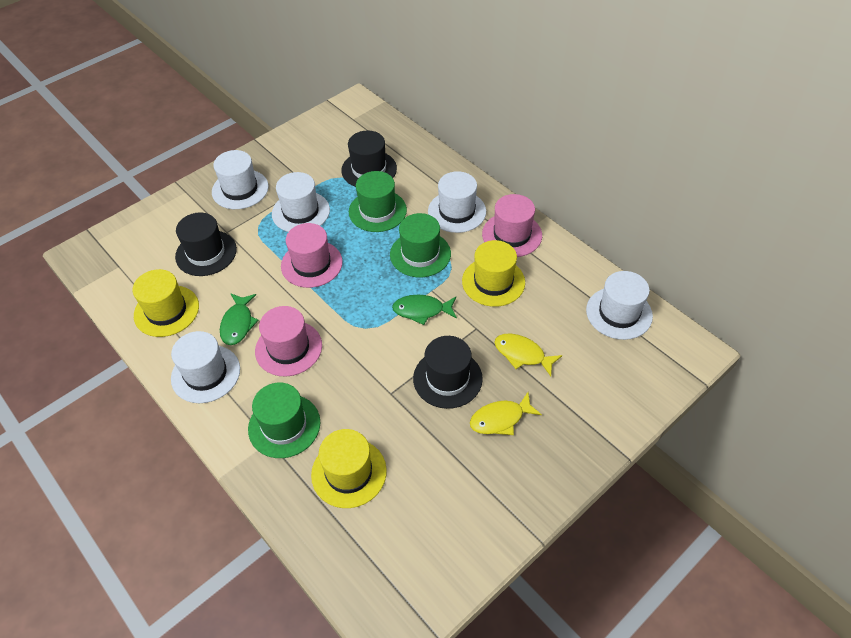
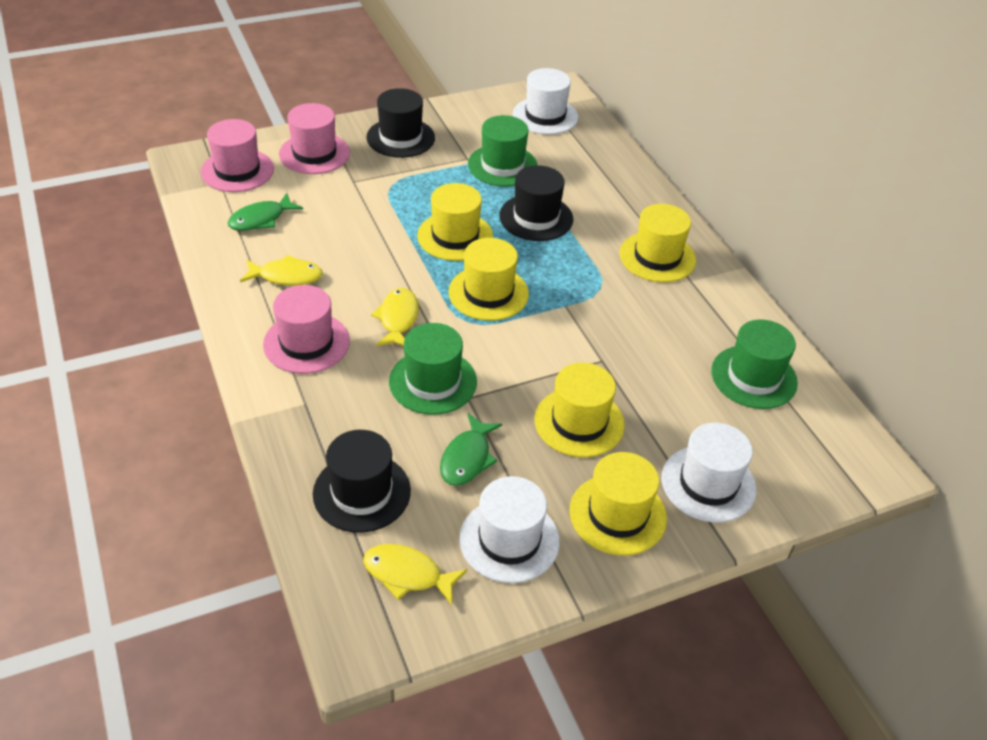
white hat: [171,331,240,403] [212,150,269,209] [272,172,330,232] [428,171,486,233] [586,271,653,340] = 5 -> [459,476,560,583] [513,68,578,135] [662,423,756,523] = 3
yellow fish: [470,392,542,435] [494,334,562,376] = 2 -> [240,255,323,285] [363,544,467,605] [371,288,419,346] = 3
yellow hat: [132,269,199,337] [311,429,387,508] [462,240,525,307] = 3 -> [417,183,493,261] [448,238,529,321] [534,363,625,457] [569,452,667,556] [620,204,696,282] = 5

